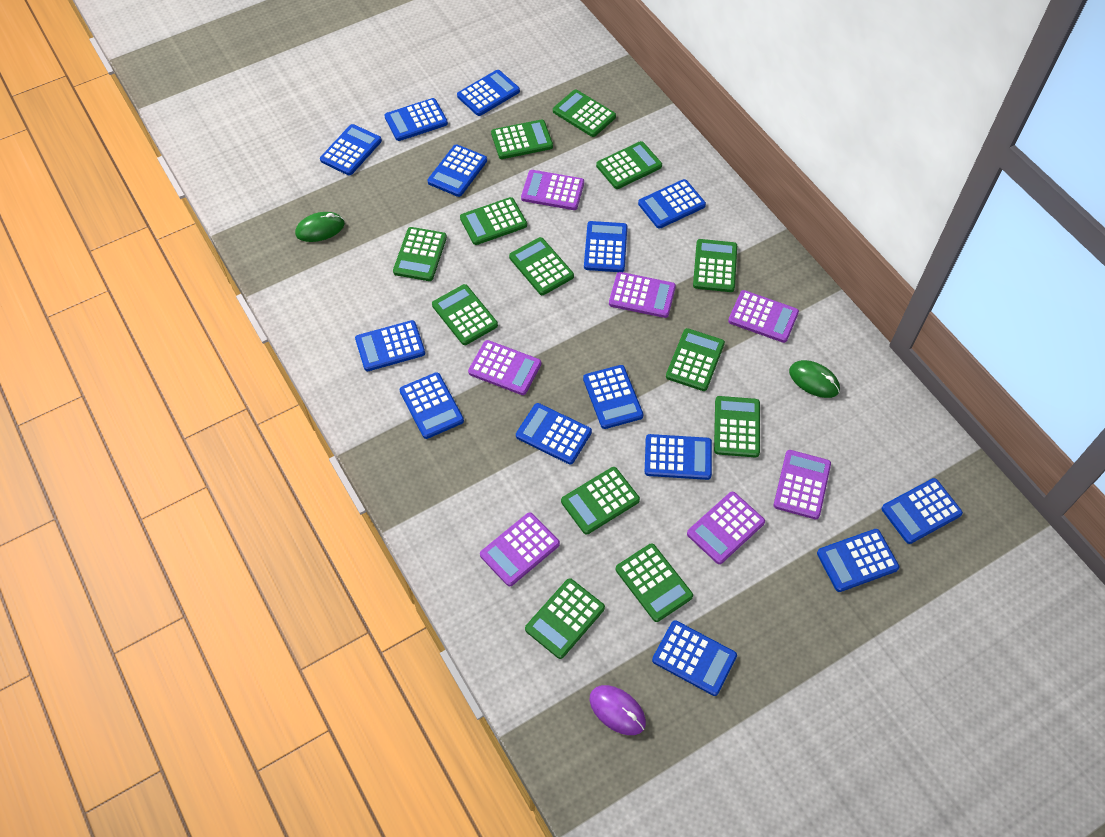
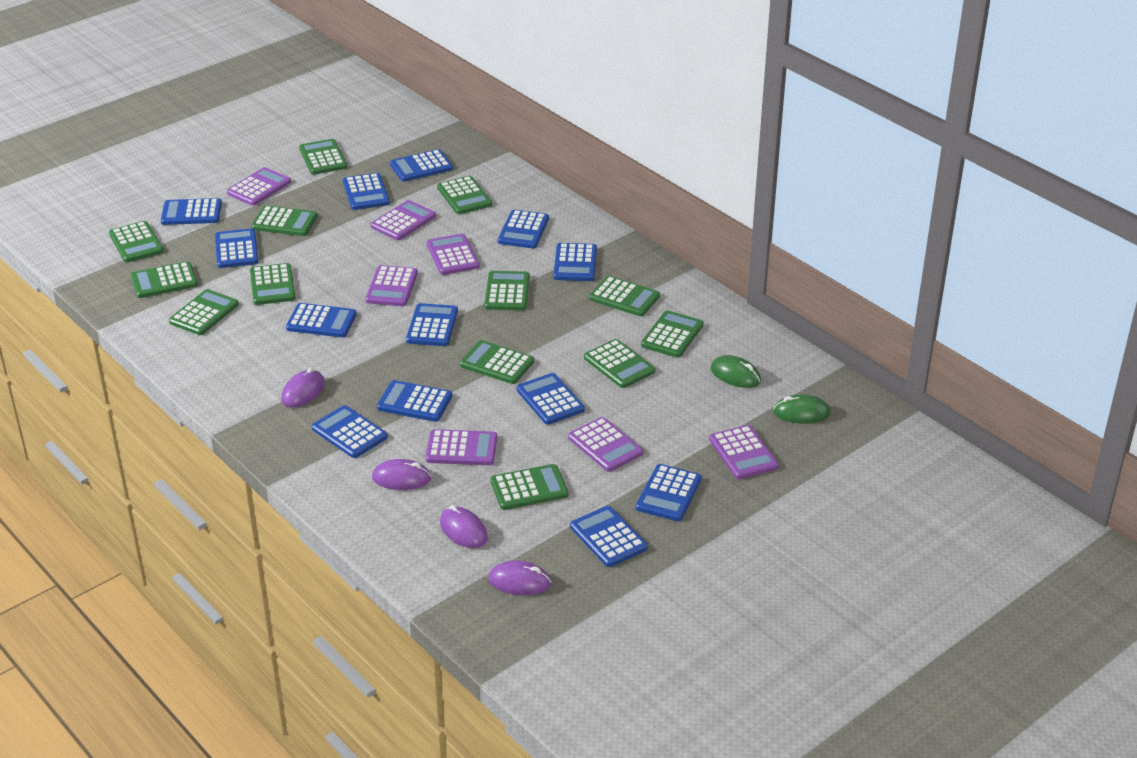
blue calculator: [320,124,382,175] [355,320,425,371] [385,98,448,141] [400,372,464,439] [427,144,487,197] [457,70,520,116] [516,403,592,464] [583,365,643,429] [584,221,627,272] [638,179,706,229] [645,434,712,480] [652,620,737,696] [817,529,900,592] [882,478,963,544] = 14 -> [161,198,222,225] [215,228,258,268] [286,303,357,337] [312,405,388,458] [343,173,390,210] [377,380,452,422] [390,149,453,182] [406,303,458,346] [498,210,549,249] [516,373,585,425] [553,243,597,281] [570,506,648,567] [636,464,702,521] = 13
purple mouse: [590,685,646,735] = 1 -> [281,368,325,408] [372,459,431,490] [440,505,488,548] [488,560,551,595] = 4

